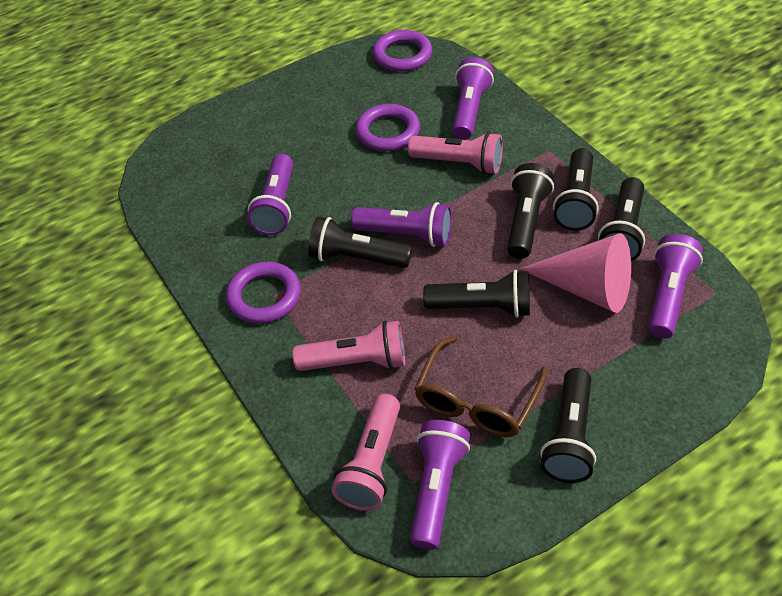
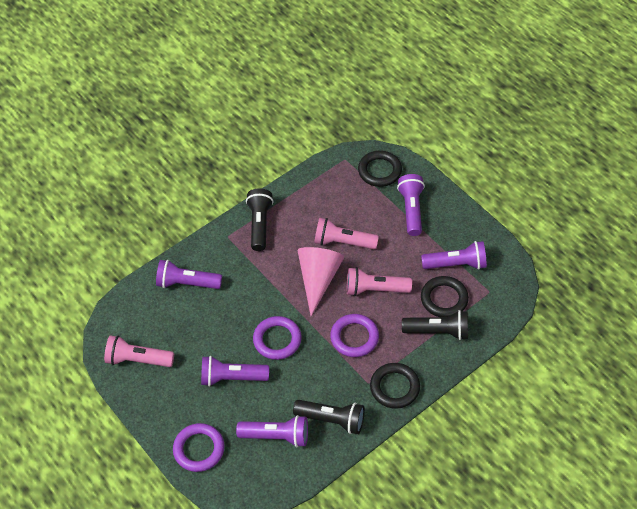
black flashlight: [308,217,412,268] [423,270,530,318] [507,163,554,259] [540,368,596,483] [553,148,599,231] [598,177,645,261] = 6 -> [246,188,273,251] [293,400,365,434] [402,310,468,340] = 3
black ring: none = 0 -> [358,150,402,187] [370,363,420,409] [421,276,469,317] = 3
brown glasses: [414,336,547,437] = 1 -> none = 0

